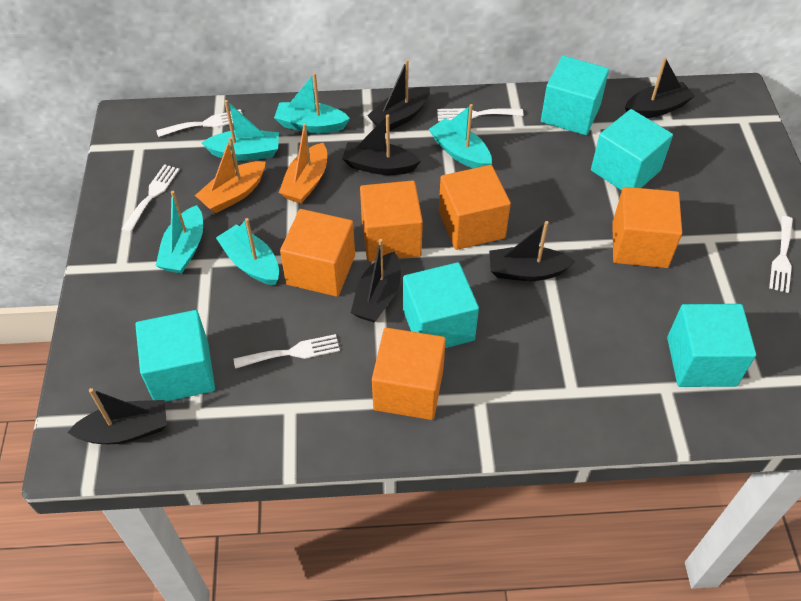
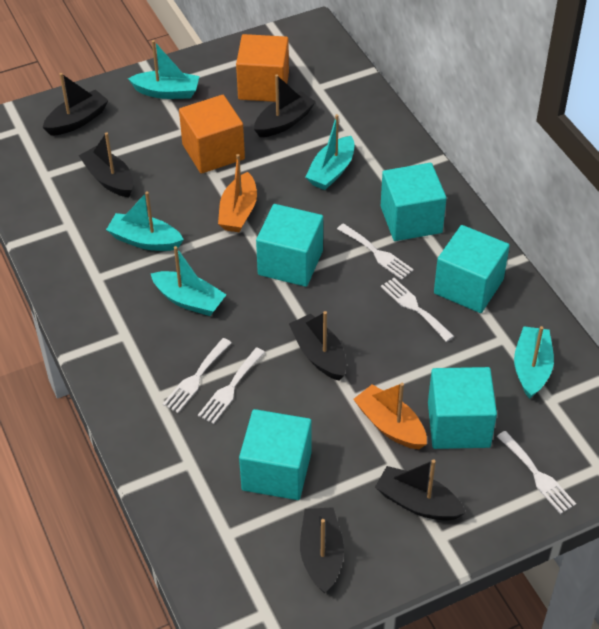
orange cube: [280,209,355,297] [360,180,423,262] [372,327,446,420] [439,165,511,250] [612,187,682,268] = 5 -> [179,95,245,174] [236,34,289,102] = 2

